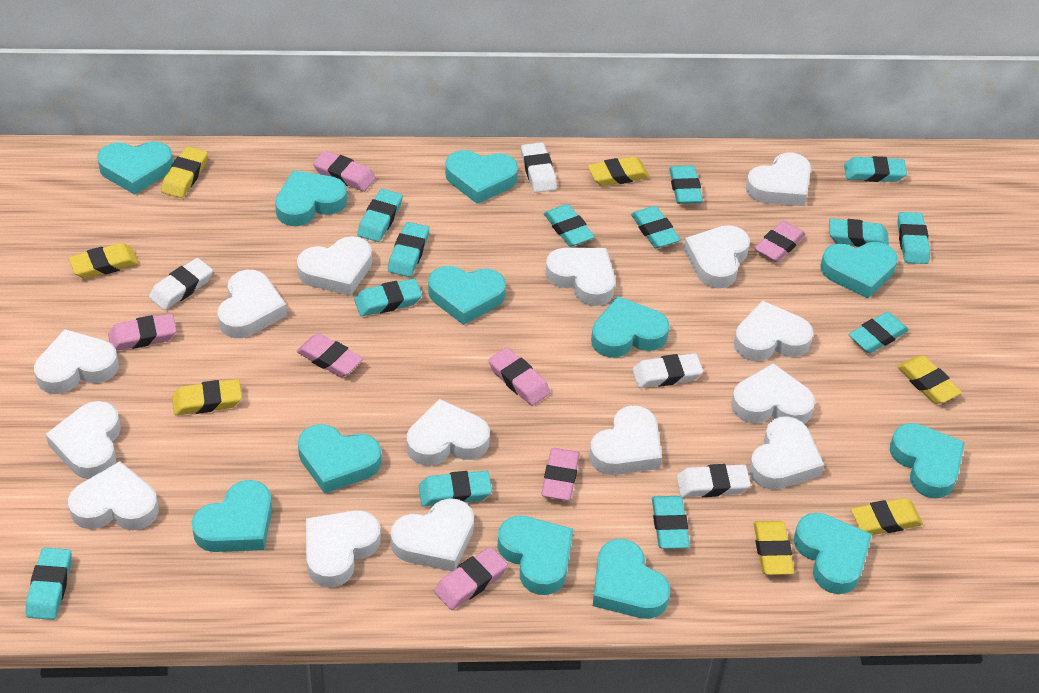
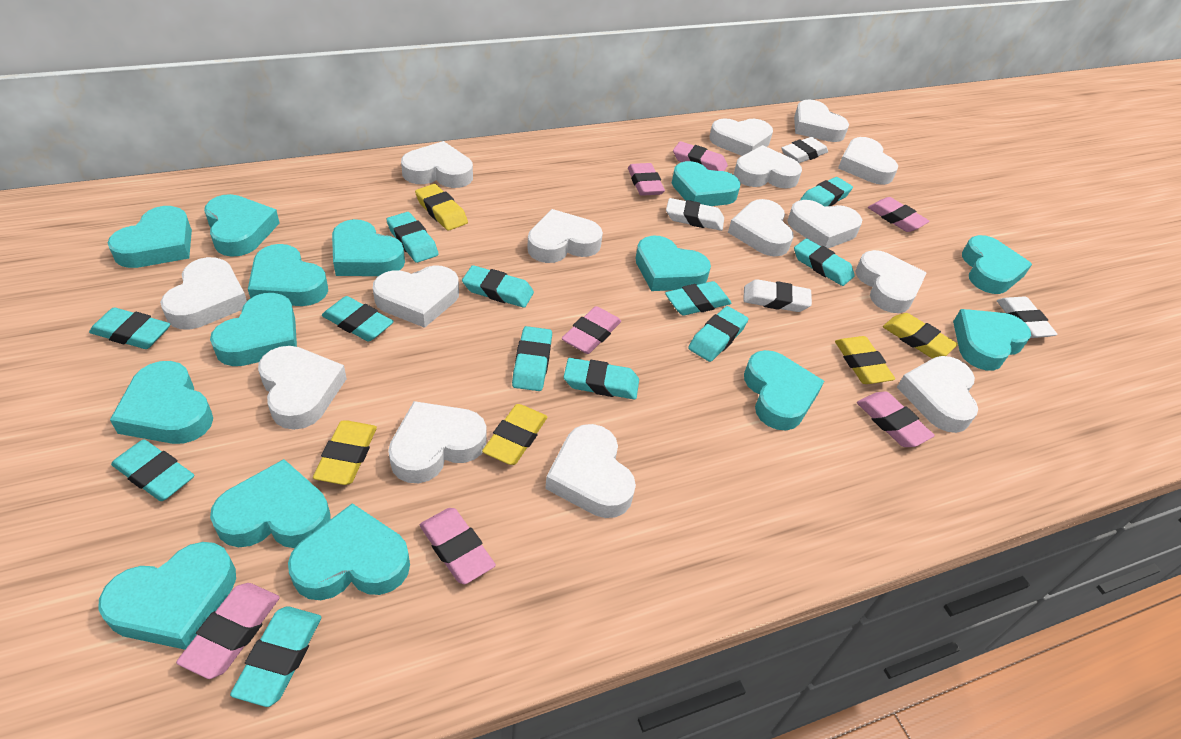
turquoise eraser: [26,547,71,620] [354,278,422,316] [357,189,403,242] [388,222,429,277] [419,471,492,506] [544,204,595,247] [631,206,681,248] [652,496,690,549] [669,165,703,204] [829,218,889,247] [844,156,907,182] [848,312,909,353] [897,212,930,264] = 13 -> [89,307,171,349] [111,439,194,501] [230,606,321,707] [322,296,394,342] [386,212,439,263] [462,265,534,308] [512,326,552,391] [564,358,639,399] [665,281,732,316] [688,306,748,362] [794,238,855,286] [800,177,853,206] = 12
turquoise heart: [97,141,173,195] [192,480,272,552] [275,170,347,226] [298,424,381,494] [428,266,506,325] [445,150,518,204] [497,516,573,595] [591,296,670,358] [593,539,670,619] [794,513,872,594] [820,242,898,298] [890,423,965,499] = 12 -> [98,542,236,650] [108,206,192,268] [110,361,213,444] [204,194,280,257] [210,293,297,366] [210,459,331,548] [248,244,328,306] [288,503,410,600] [332,219,405,276] [636,236,711,291] [672,161,741,206] [744,350,824,431] [953,309,1031,371] [962,235,1032,294] = 14
yellow eraser: [69,243,139,279] [161,147,208,198] [172,379,242,415] [588,156,650,186] [754,521,794,575] [851,498,923,535] [897,355,962,404] = 7 -> [313,420,377,485] [415,184,468,231] [482,404,547,465] [835,336,895,384] [883,313,958,358] = 5

